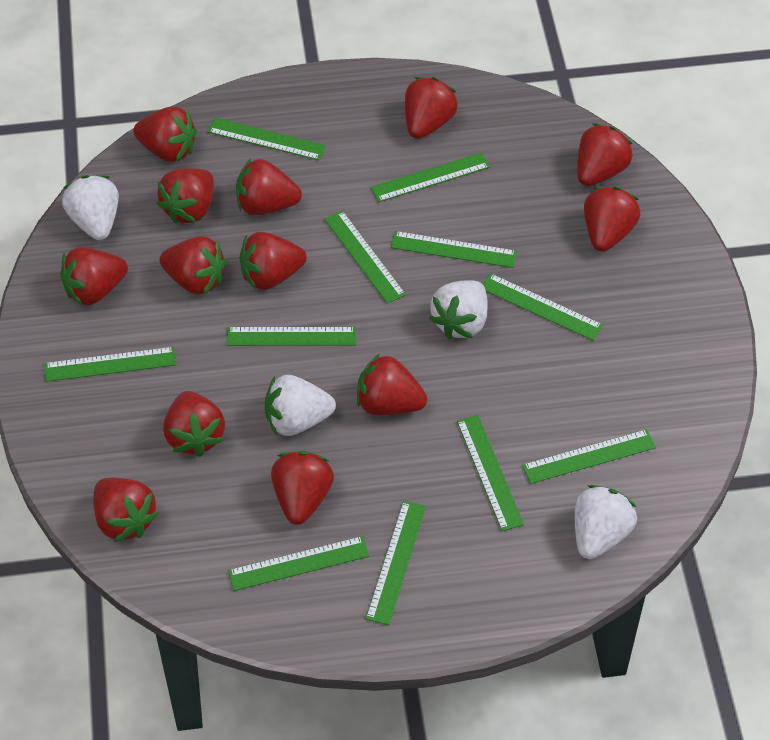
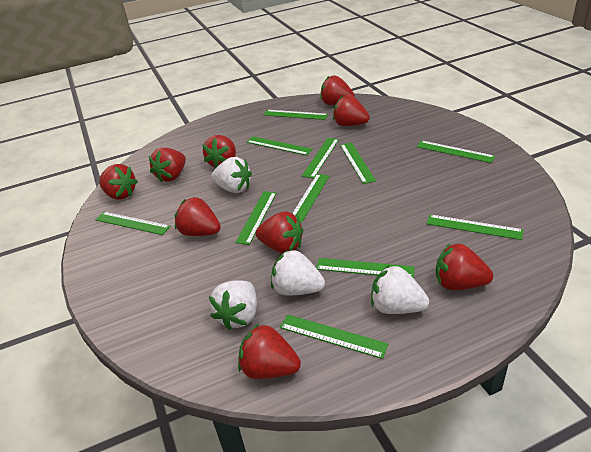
red strawberry: [60,247,128,305] [93,478,159,542] [133,107,197,162] [157,168,214,224] [160,237,226,294] [163,391,225,457] [236,159,302,215] [240,232,307,290] [271,451,334,525] [357,354,427,415] [405,77,458,139] [577,124,633,186] [584,186,640,252] = 13 -> [99,164,138,200] [149,148,186,182] [175,197,221,236] [202,135,236,168] [238,324,301,379] [255,211,303,253] [320,76,355,105] [333,95,370,126] [436,243,493,290] = 9

